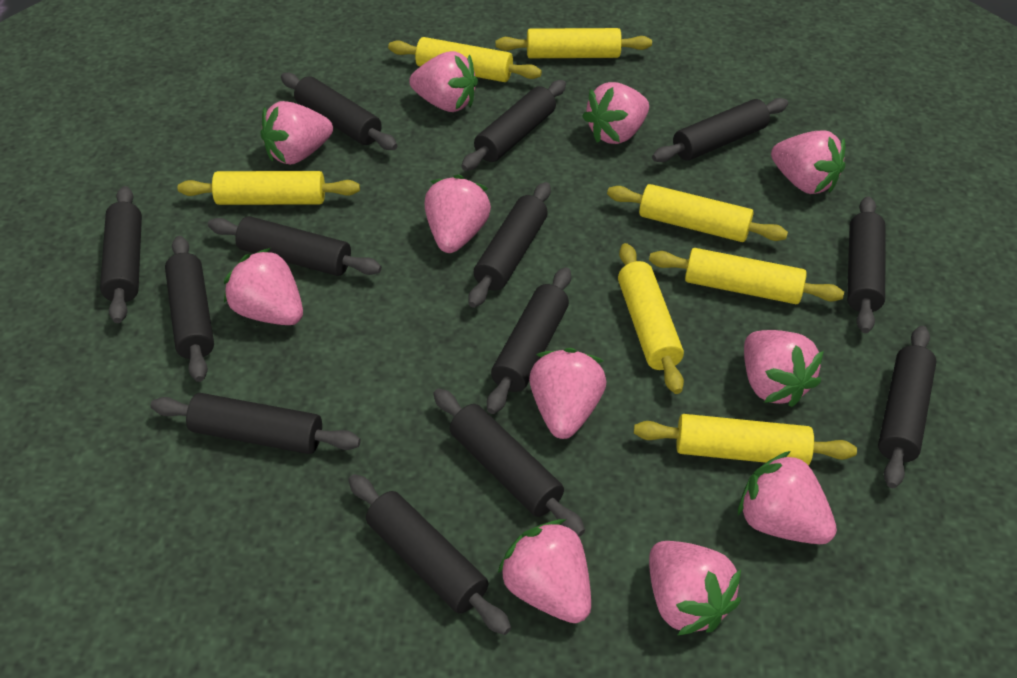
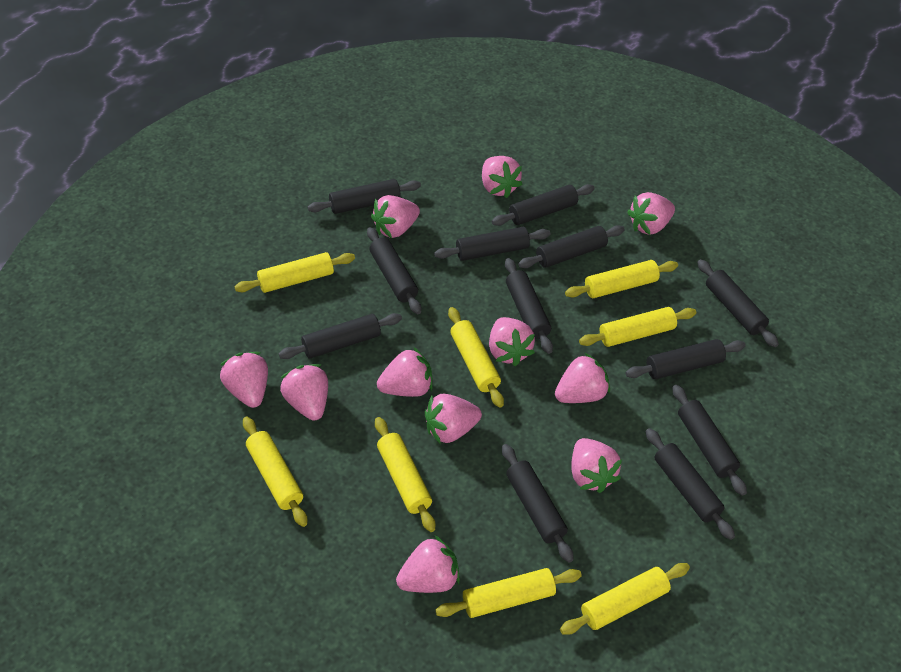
black rolling pin: [100,186,142,323] [151,393,361,454] [165,236,214,382] [208,216,382,276] [281,73,398,150] [348,474,511,635] [433,389,585,536] [461,80,566,171] [468,182,551,308] [487,267,571,414] [652,98,788,162] [847,196,885,333] [878,326,936,488] = 13 -> [279,313,402,359] [308,179,421,214] [367,227,421,314] [434,227,550,261] [492,184,595,226] [502,444,574,563] [505,258,553,354] [518,225,625,268] [625,339,746,379] [645,428,735,540] [672,385,747,496] [697,259,779,347] = 12
yellow rolling pin: [178,171,360,205] [388,37,542,82] [496,28,652,58] [607,184,788,242] [618,243,684,394] [634,414,857,466] [649,248,844,304] = 7 -> [234,252,355,293] [243,416,307,527] [375,417,435,532] [435,568,582,618] [448,307,504,408] [560,563,690,635] [565,260,678,298] [579,307,696,347] = 8

